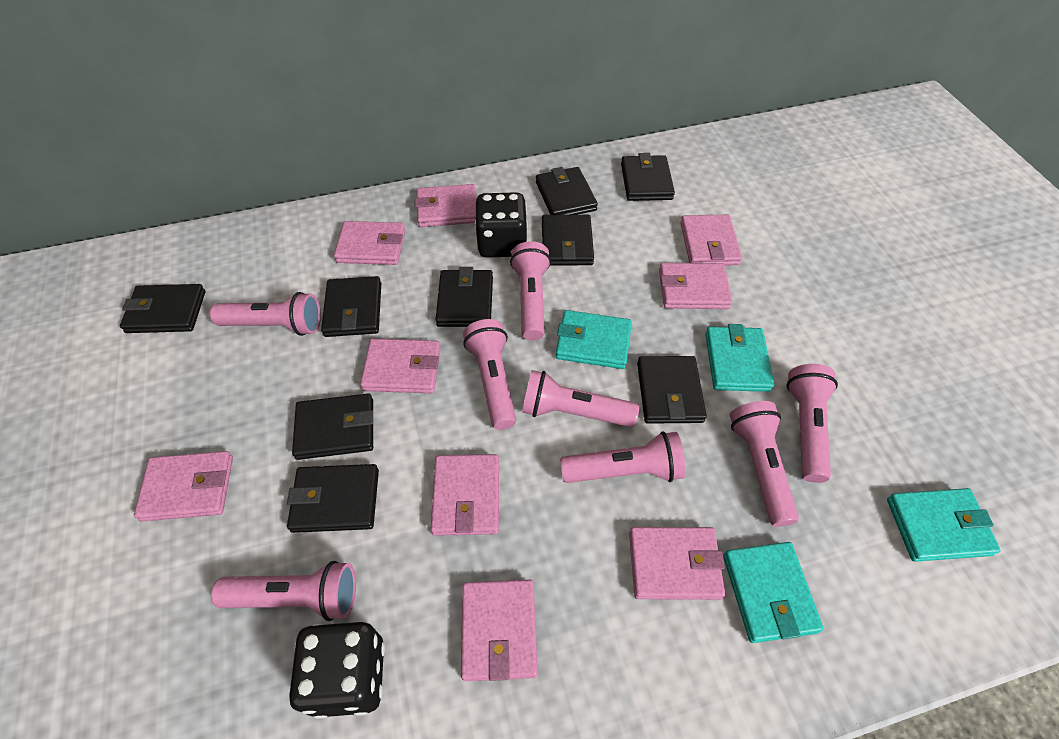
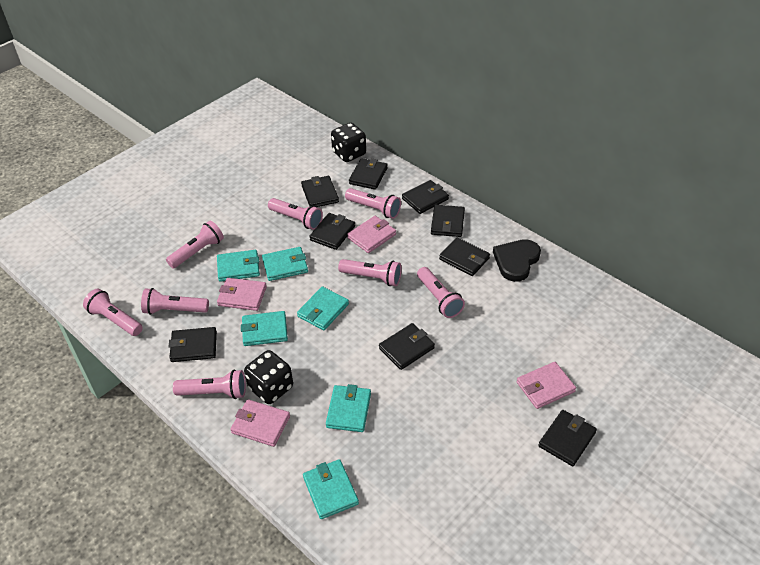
black heart: none = 0 -> [493,239,541,282] = 1
pink wallet: [134,451,233,521] [334,221,405,265] [360,339,441,393] [415,184,477,227] [431,454,499,536] [461,580,538,681] [629,527,725,600] [659,263,732,309] [680,215,742,265] = 9 -> [217,278,267,311] [230,399,290,447] [347,216,396,253] [517,362,576,409] = 4
turquoise wallet: [556,310,632,369] [705,324,774,392] [723,542,823,643] [887,488,1000,562] = 4 -> [217,250,260,282] [241,311,288,346] [262,247,308,281] [297,286,349,330] [303,459,359,519] [326,384,371,432] = 6

